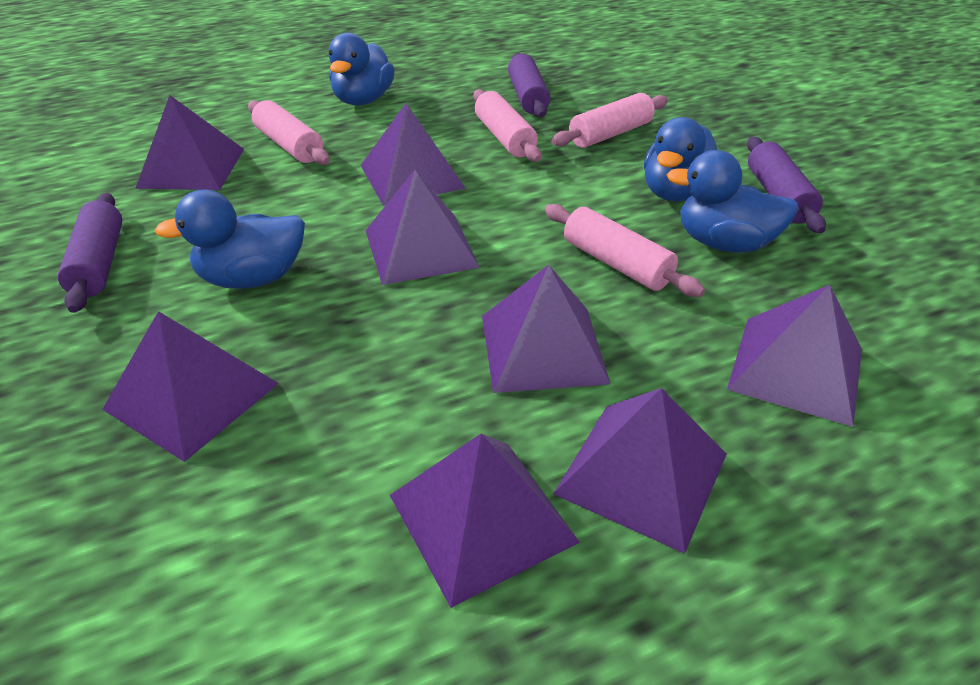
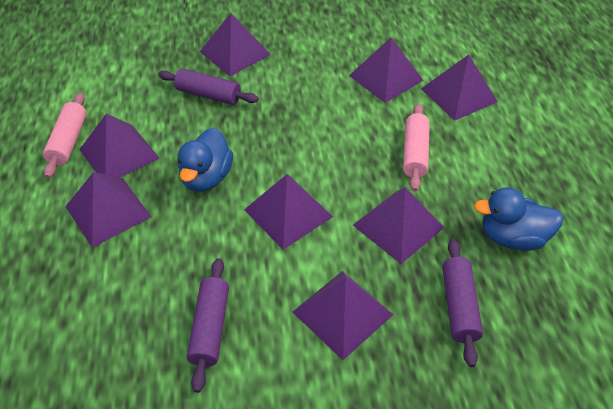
blue duck: [155,189,305,289] [329,32,395,106] [644,117,717,201] [666,150,799,253] = 4 -> [178,128,233,192] [474,187,563,251] = 2
pink rolling pin: [248,100,330,165] [473,89,541,162] [545,204,705,297] [552,93,668,148] = 4 -> [43,93,86,178] [403,104,430,191] = 2

